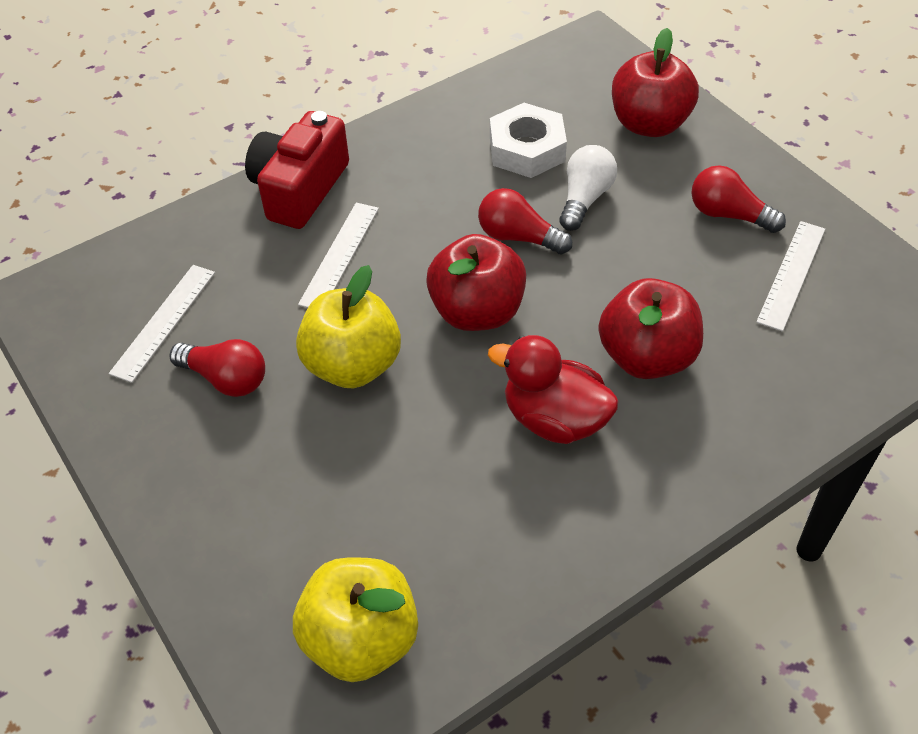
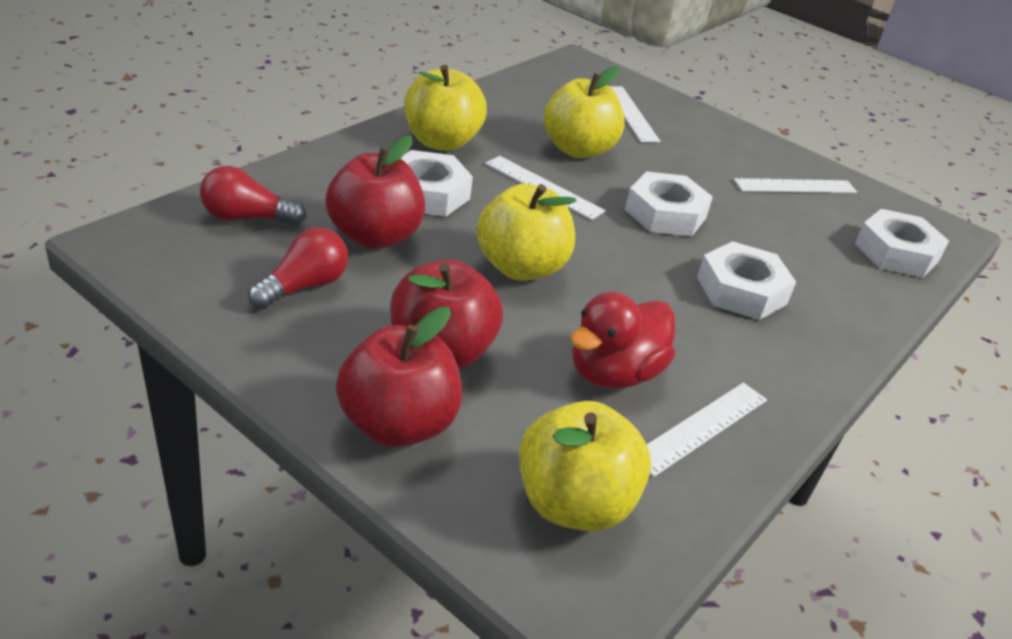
red camera: [245,111,349,229] = 1 -> none = 0
red light bulb: [170,339,265,397] [478,188,572,254] [692,165,786,233] = 3 -> [200,166,307,225] [248,227,348,309] = 2
white light bulb: [559,145,617,231] = 1 -> none = 0
white nut: [490,103,567,178] = 1 -> [401,150,473,217] [625,171,713,236] [697,241,796,320] [855,209,949,278] = 4
white ruler: [109,265,215,383] [298,203,379,308] [756,221,825,332] = 3 -> [485,156,606,220] [610,86,660,142] [647,383,767,477] [734,178,857,193] = 4
yellow apple: [293,558,418,682] [296,265,401,388] = 2 -> [404,65,487,151] [476,184,576,281] [519,401,651,531] [544,66,625,158] = 4

